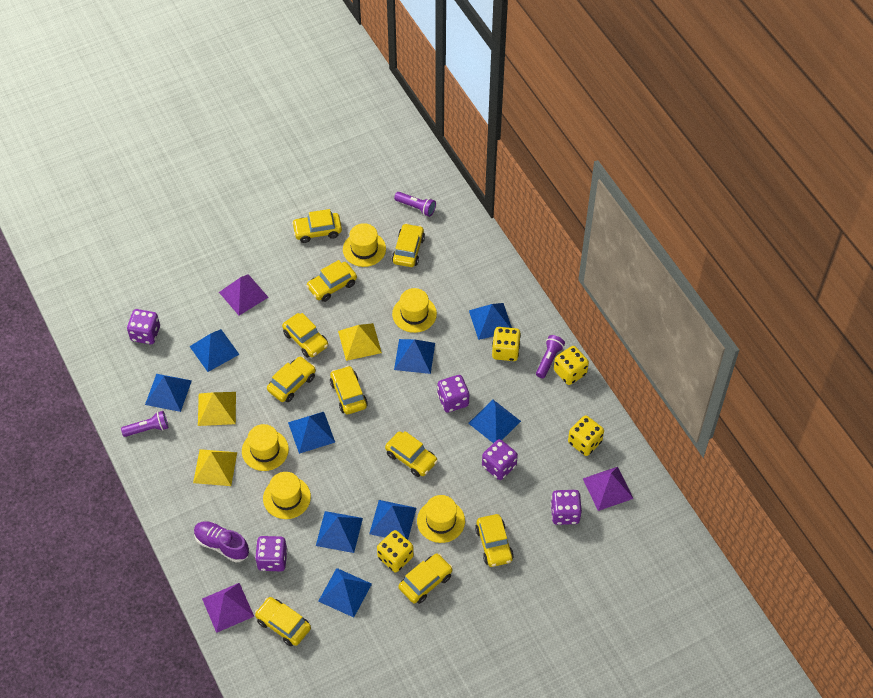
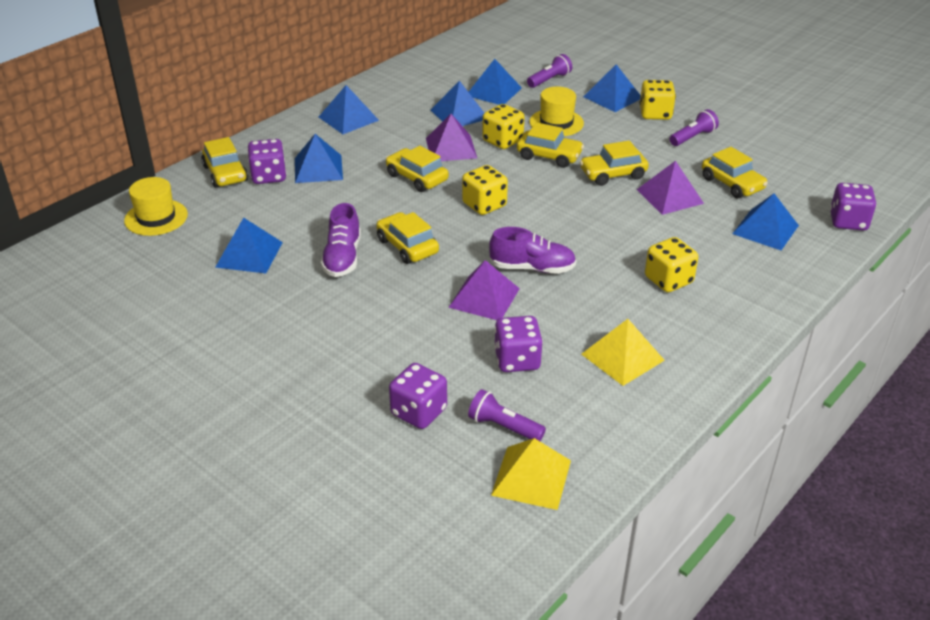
blue pyramid: [145,374,192,412] [190,329,240,372] [288,412,335,454] [316,511,363,553] [318,568,372,617] [369,500,416,540] [394,339,435,374] [468,400,521,443] [469,303,512,340] = 9 -> [215,218,283,273] [295,134,343,183] [319,85,379,134] [431,81,484,126] [469,59,522,105] [583,64,641,112] [732,193,799,250] = 7
purple dice: [127,309,160,344] [255,536,287,571] [437,375,469,412] [482,439,518,480] [551,490,582,525] = 5 -> [247,139,287,184] [389,363,447,429] [494,316,543,372] [830,183,876,231] = 4
purple shoe: [194,521,249,563] = 1 -> [321,203,361,277] [489,227,576,274] = 2
yellow car: [255,597,311,646] [267,356,316,402] [282,313,328,358] [292,209,342,243] [306,260,357,302] [330,366,368,415] [385,431,438,477] [392,223,425,267] [399,554,453,604] [475,514,514,567] = 10 -> [201,137,248,188] [376,212,439,264] [386,146,449,192] [517,122,584,168] [580,141,649,186] [702,147,768,198] = 6
yellow hat: [242,424,289,471] [263,472,311,519] [343,223,386,267] [392,288,437,333] [417,495,465,543] = 5 -> [124,177,188,236] [530,87,584,136] = 2
yellow pyramid: [193,449,237,486] [198,392,236,426] [338,323,382,361] = 3 -> [491,438,571,510] [581,319,665,386] = 2

